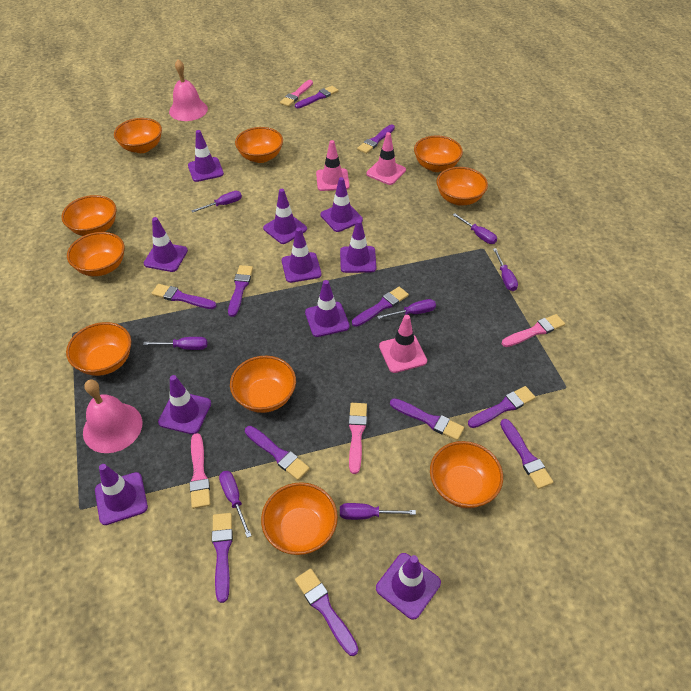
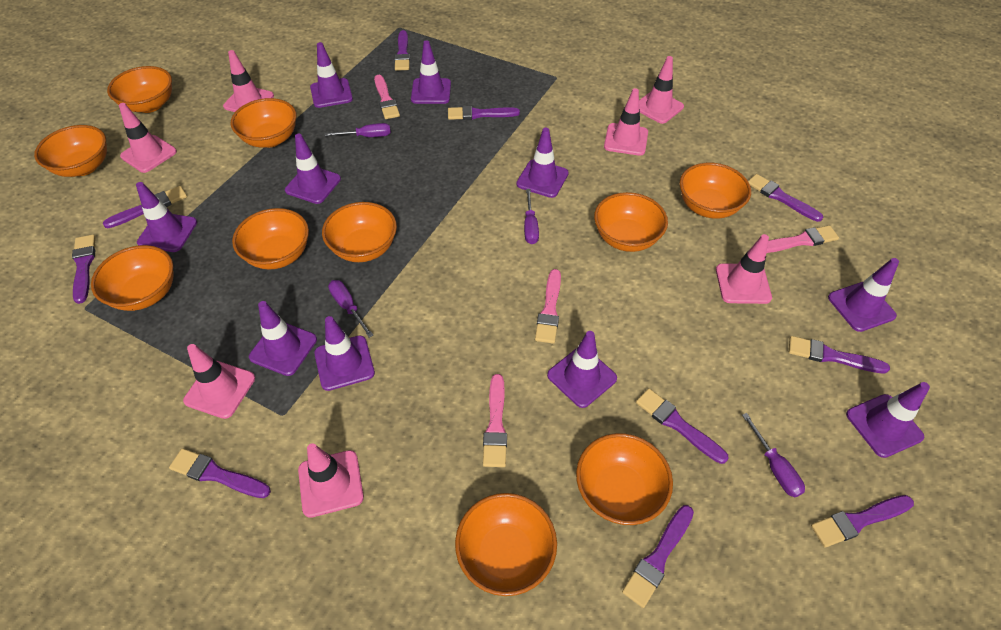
pink bell: [83,380,143,453] [169,59,208,121] = 2 -> none = 0
pink traffic cone: [316,140,349,191] [366,132,406,185] [379,315,427,373] = 3 -> [119,103,177,173] [183,344,255,419] [223,50,274,112] [298,443,364,518] [604,88,648,156] [639,56,684,124] [716,234,772,304] = 7
purple brush: [152,284,216,309] [212,513,233,603] [228,265,253,317] [245,426,310,480] [295,86,339,108] [295,568,358,656] [352,287,409,327] [357,125,395,154] [390,398,464,440] [468,386,535,428] [500,419,553,489] = 11 -> [72,235,96,304] [103,186,187,228] [169,448,271,498] [394,30,410,71] [448,106,520,120] [622,505,694,608] [636,388,729,464] [748,174,823,222] [789,336,890,374] [811,495,914,548] = 10
purple screwdriver: [143,337,207,350] [191,191,242,213] [219,471,252,538] [340,503,416,520] [377,299,436,319] [453,213,497,244] [493,248,518,291] = 7 -> [324,123,391,137] [328,280,373,338] [524,189,539,244] [742,413,805,497] = 4

